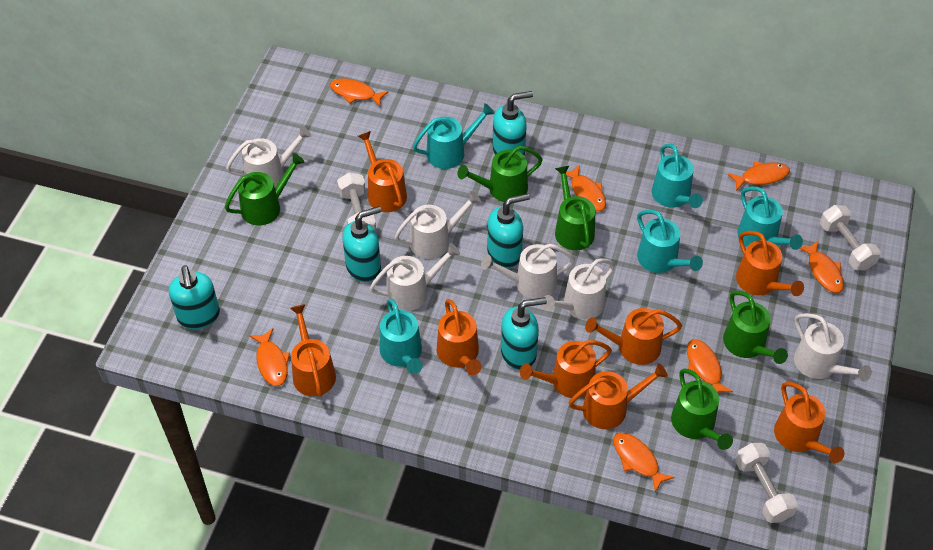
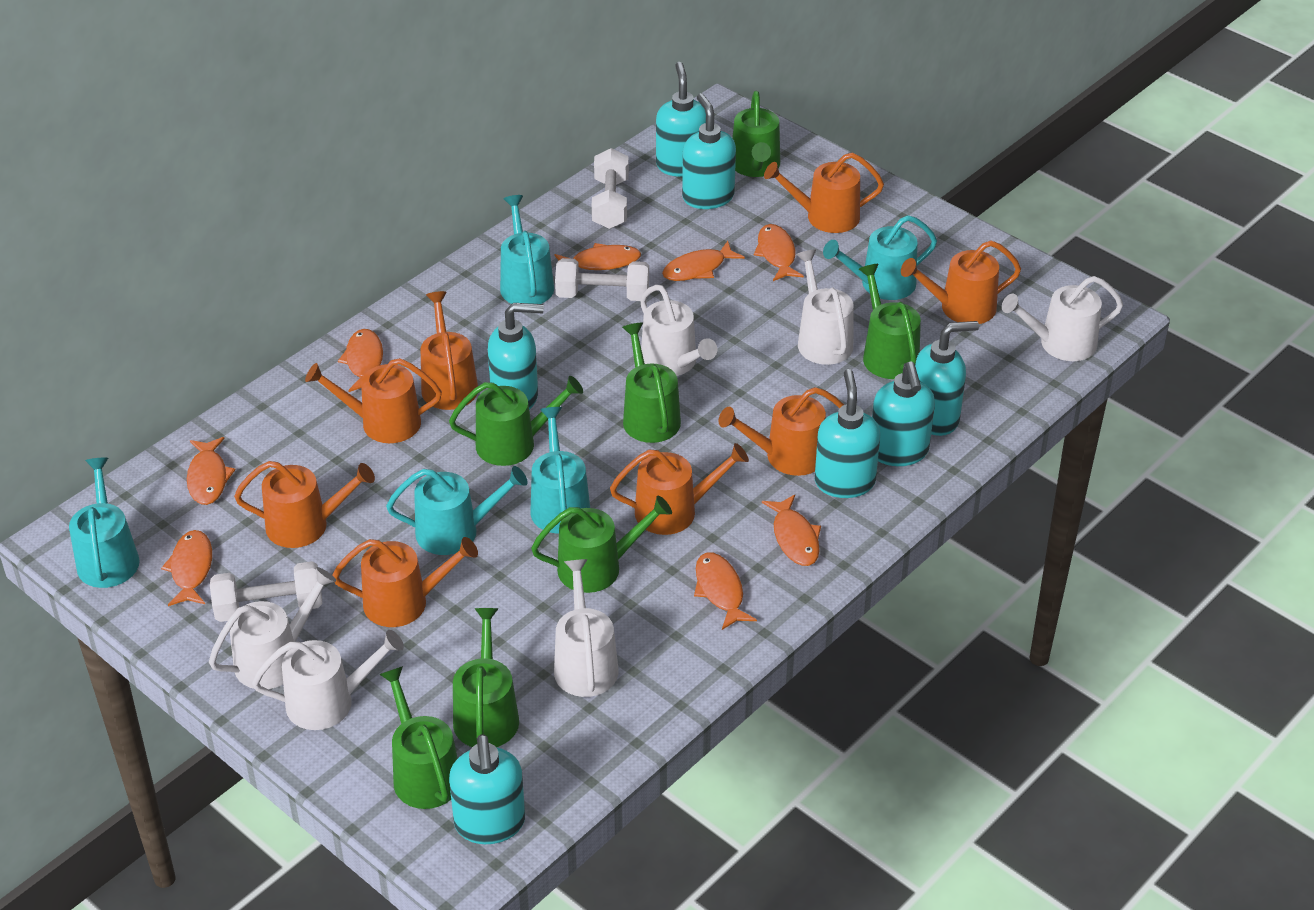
green watering can: [225,153,305,226] [457,146,543,202] [555,165,595,250] [671,368,733,450] [723,291,788,364] = 5 -> [379,666,458,809] [449,376,583,466] [453,608,519,747] [531,496,672,593] [622,323,681,443] [732,91,780,177] [859,264,921,379] = 7
orange fish: [249,329,290,386] [330,78,389,107] [566,164,606,211] [613,432,675,492] [687,339,733,393] [728,162,790,191] [799,241,844,293] = 7 -> [161,530,212,606] [187,437,236,505] [338,329,383,392] [554,243,641,270] [662,241,745,281] [694,552,757,630] [754,224,804,281] [762,494,821,566] = 8
turquoise soap dispenser: [169,265,220,329] [342,206,382,282] [487,193,530,268] [492,91,533,155] [501,297,547,370] = 5 -> [449,734,525,844] [488,303,544,410] [656,62,706,177] [682,93,736,209] [815,369,880,498] [872,361,935,466] [915,321,979,436] = 7

